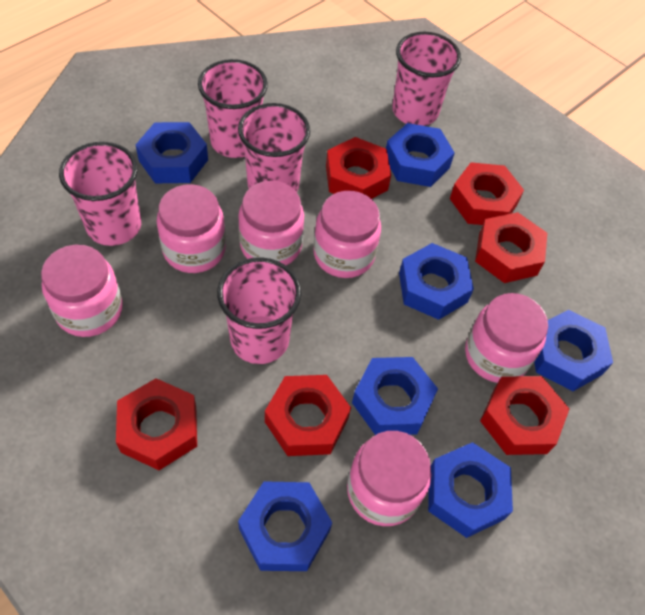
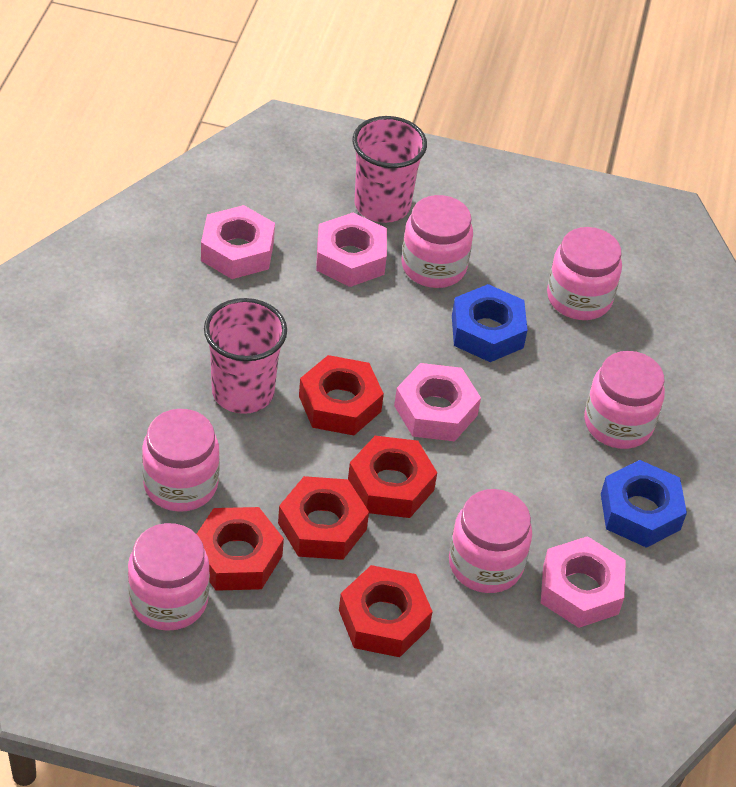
blue nut: [136,122,208,183] [238,481,332,571] [352,357,438,435] [386,123,455,187] [399,243,474,320] [428,442,513,538] [534,310,613,391] = 7 -> [452,284,528,362] [601,460,687,548] = 2
pink cup: [59,142,141,246] [198,59,268,158] [217,257,301,364] [238,103,310,192] [392,32,461,126] = 5 -> [204,298,287,414] [353,116,427,223] = 2
pink nut: none = 0 -> [201,205,275,279] [316,213,387,287] [394,363,481,441] [541,536,626,628] = 4
red nut: [116,378,197,470] [265,375,351,456] [326,137,391,199] [450,162,524,225] [475,212,547,283] [480,376,569,455] = 6 -> [197,507,284,591] [278,476,369,560] [299,355,384,435] [339,565,433,657] [348,436,437,518] = 5

